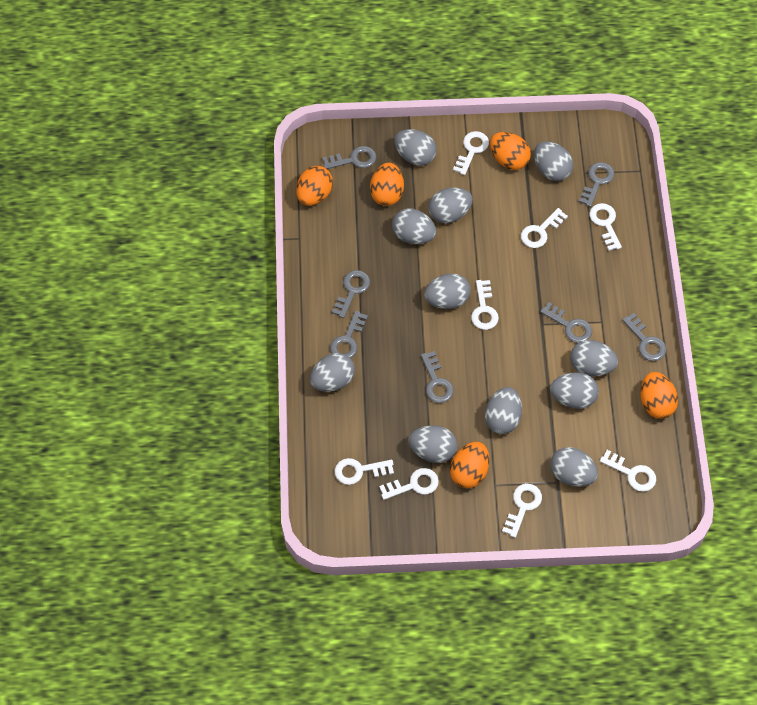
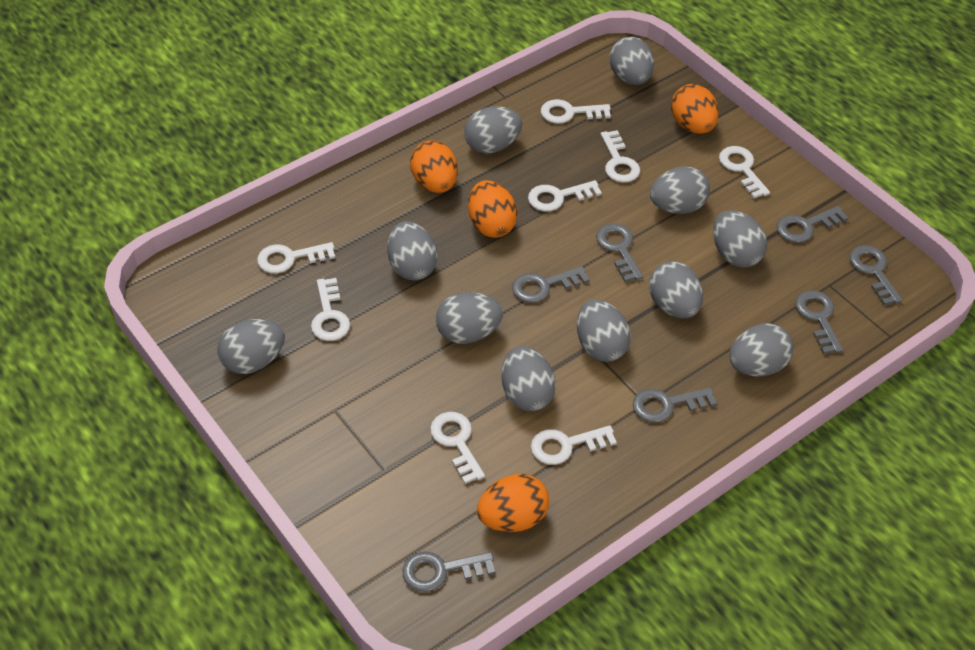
orange egg: [296,166,333,206] [370,163,404,206] [450,442,489,488] [490,132,531,170] [640,372,678,419] = 5 -> [410,140,458,193] [468,180,517,238] [477,474,549,532] [671,84,719,134] = 4

